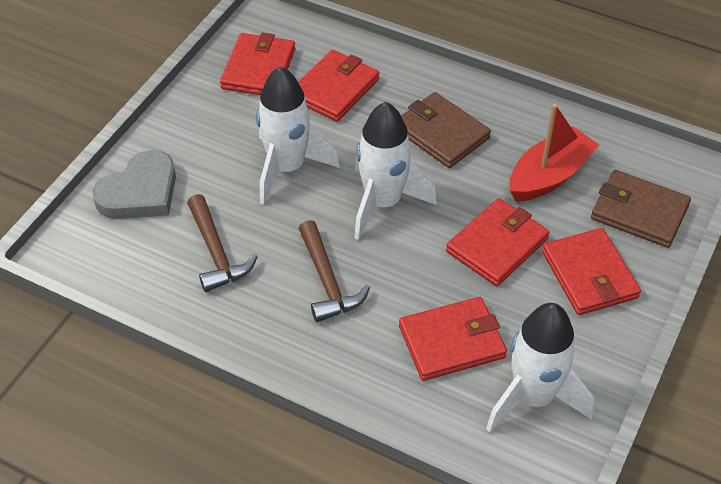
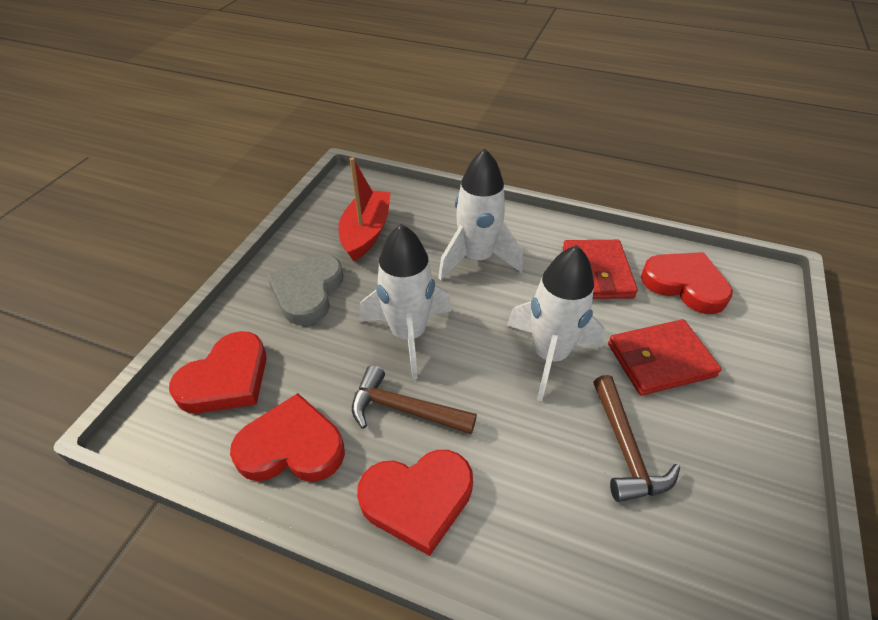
brown wallet: [401,92,491,168] [591,170,691,248] = 2 -> none = 0
red heart: none = 0 -> [169,331,267,413] [230,393,345,482] [357,450,473,556] [641,252,733,314] = 4
red wallet: [220,33,295,95] [298,50,379,122] [399,297,507,381] [446,198,550,286] [542,228,641,315] = 5 -> [563,240,638,299] [608,319,722,396] = 2

